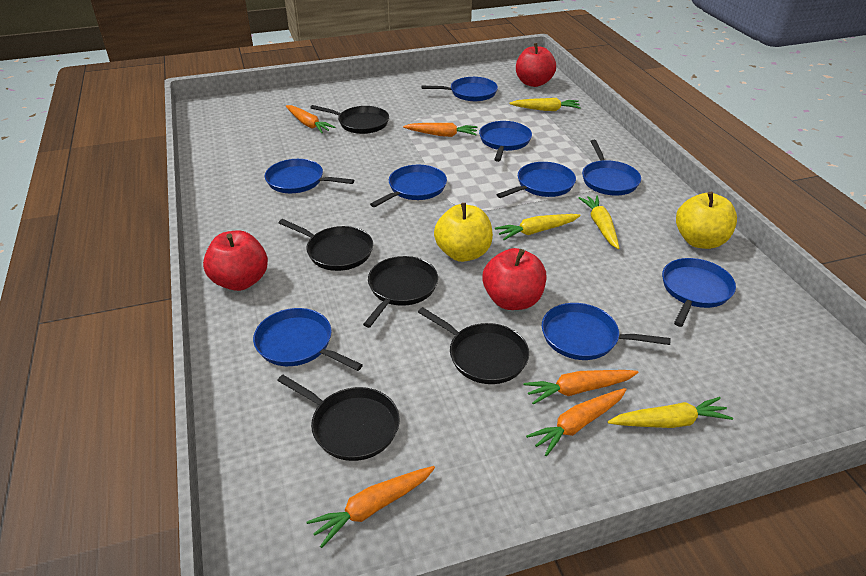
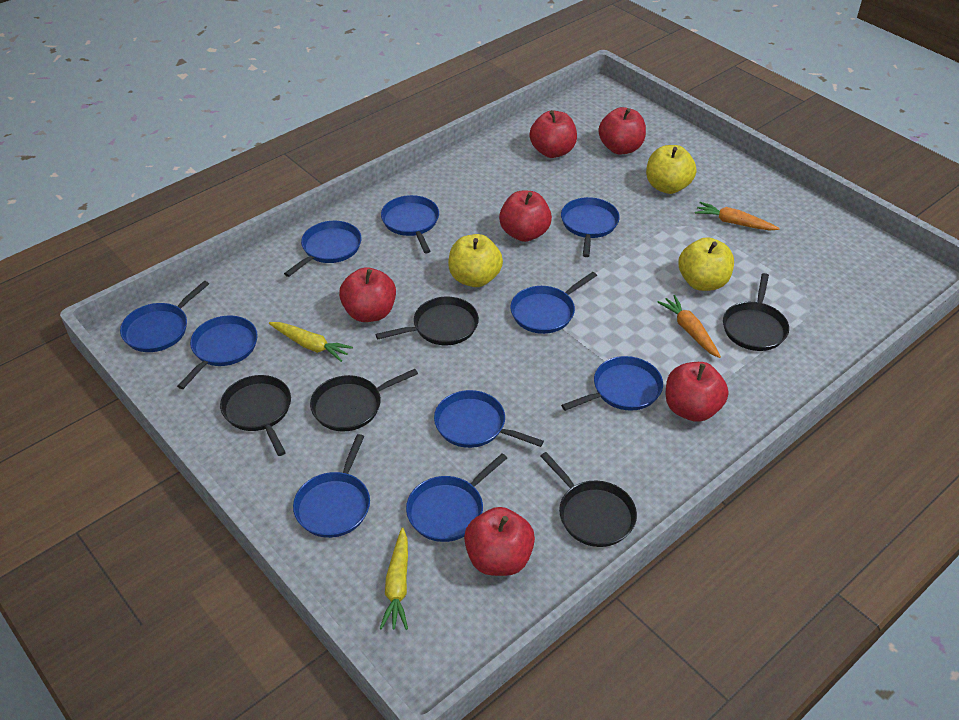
blue pan: [253,308,363,371] [265,159,354,193] [370,165,447,207] [422,77,498,101] [479,121,532,162] [497,162,576,198] [542,303,671,360] [582,140,641,195] [662,258,736,327] = 9 -> [120,281,209,352] [177,316,258,389] [284,221,362,277] [293,434,370,538] [381,195,439,253] [406,453,507,542] [434,390,544,448] [510,272,597,334] [561,197,620,257] [561,356,663,411] = 10
orange carrot: [286,105,335,133] [306,466,435,548] [403,123,478,137] [524,370,639,405] [526,388,627,456] = 5 -> [657,295,721,358] [695,202,780,231] = 2
red apple: [203,230,268,291] [483,248,546,310] [516,43,556,87] = 3 -> [339,267,396,322] [464,507,535,576] [499,191,552,242] [530,110,577,158] [598,107,646,155] [666,362,728,422] = 6
yellow apple: [434,203,493,262] [676,192,737,249] = 2 -> [448,234,503,287] [646,145,696,194] [678,237,734,291] = 3
yellow carrot: [495,214,581,240] [509,98,581,111] [579,196,619,249] [608,397,733,428] = 4 -> [269,322,353,362] [380,527,408,630] = 2

